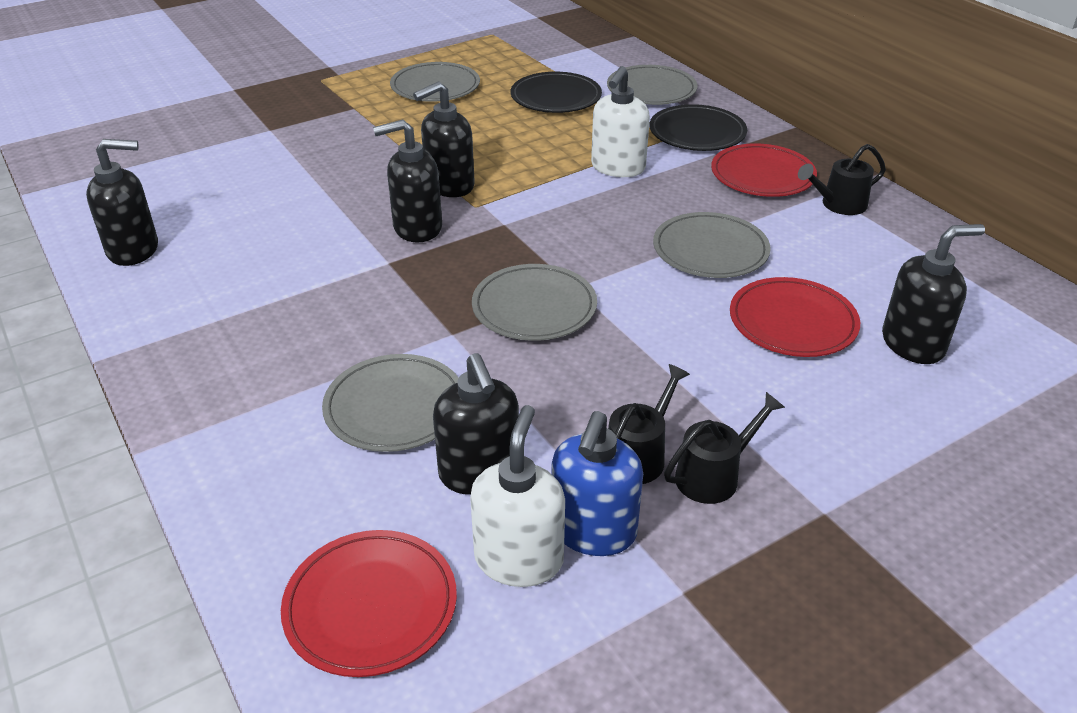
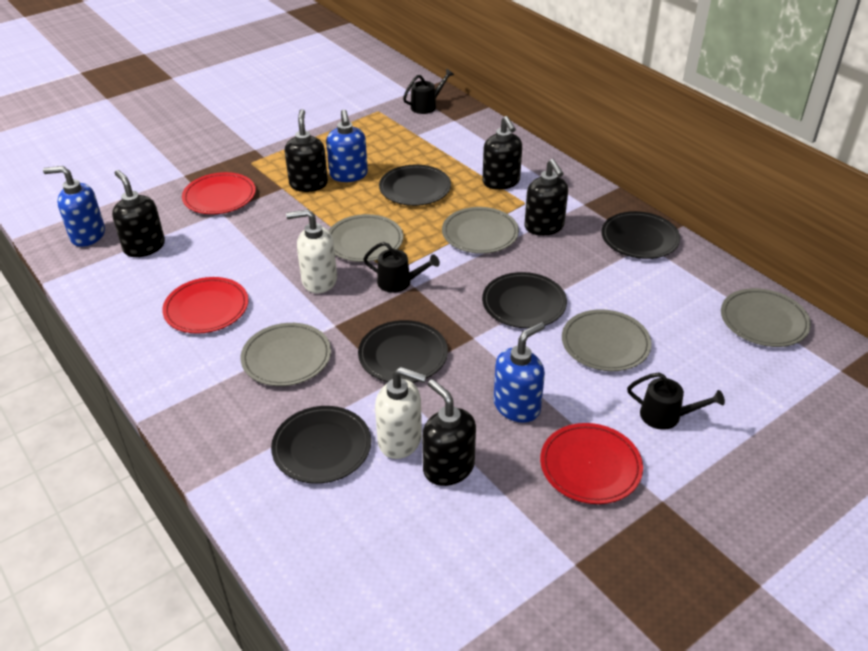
black plate: [511,72,602,113] [649,104,747,151] = 2 -> [271,406,371,484] [358,320,448,383] [379,165,451,206] [482,272,567,328] [601,211,680,259] = 5
blue soap dispenser: [551,411,643,556] = 1 -> [43,166,105,247] [326,109,368,182] [493,322,545,423] = 3

